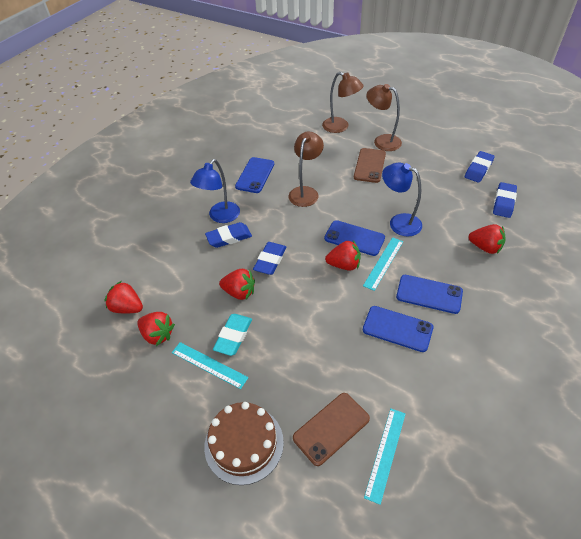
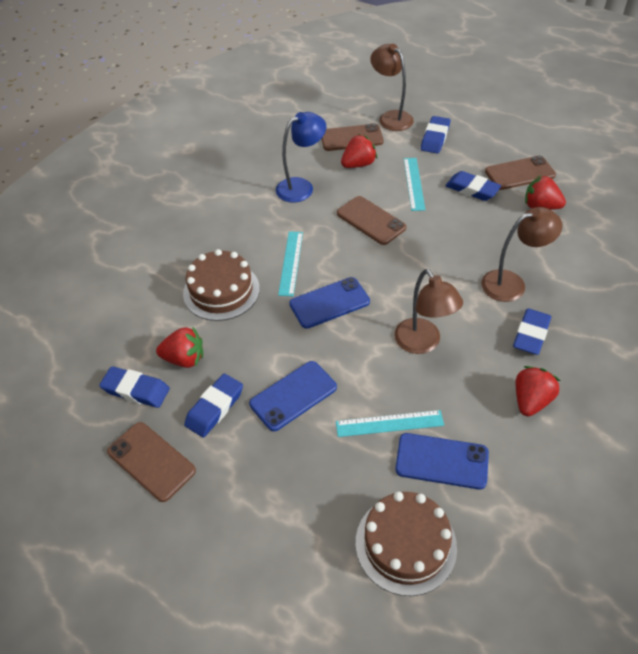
blue eraser: [205,222,252,248] [253,242,287,275] [465,151,495,183] [493,182,517,218] = 4 -> [99,366,170,408] [184,374,243,438] [421,116,450,154] [446,171,501,201] [513,309,551,355] = 5
blue lamp: [190,159,240,223] [382,162,422,237] = 2 -> [276,112,326,202] = 1
blue phone: [235,157,274,193] [324,220,385,256] [363,306,433,352] [396,275,463,314] = 4 -> [249,361,337,431] [289,277,370,329] [395,433,489,489] = 3
brown cake: [204,402,284,485] = 1 -> [183,249,260,321] [356,492,457,596] = 2
brown phone: [293,393,370,466] [354,148,386,183] = 2 -> [107,422,196,502] [321,123,384,151] [337,196,406,245] [485,156,556,190] = 4
red strawberry: [105,281,143,313] [137,312,175,346] [219,269,255,300] [325,241,361,271] [468,224,506,254] = 5 -> [156,327,203,368] [341,134,377,168] [516,366,560,417] [525,175,566,210] = 4
turquoise eraser: [213,314,252,356] = 1 -> none = 0

